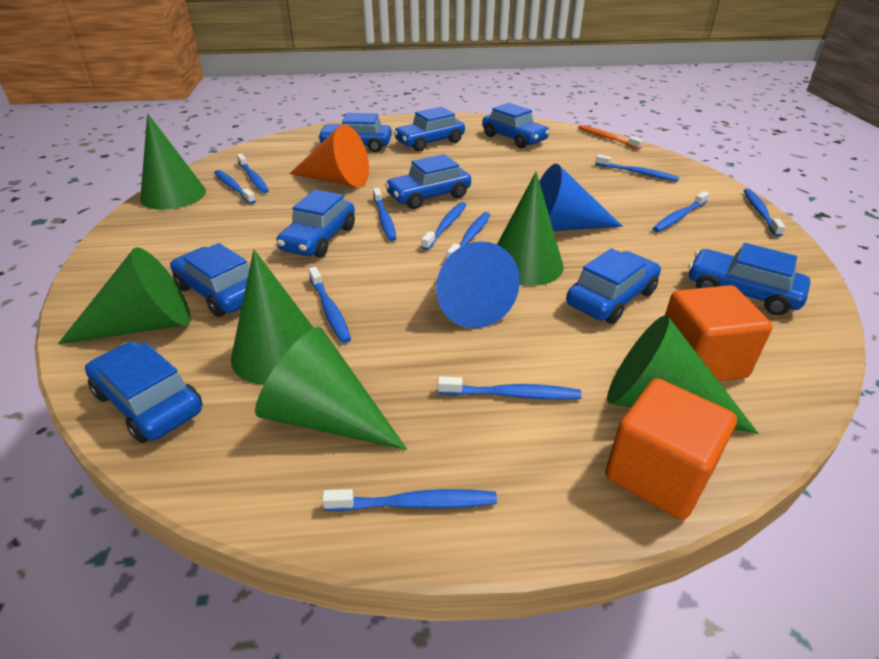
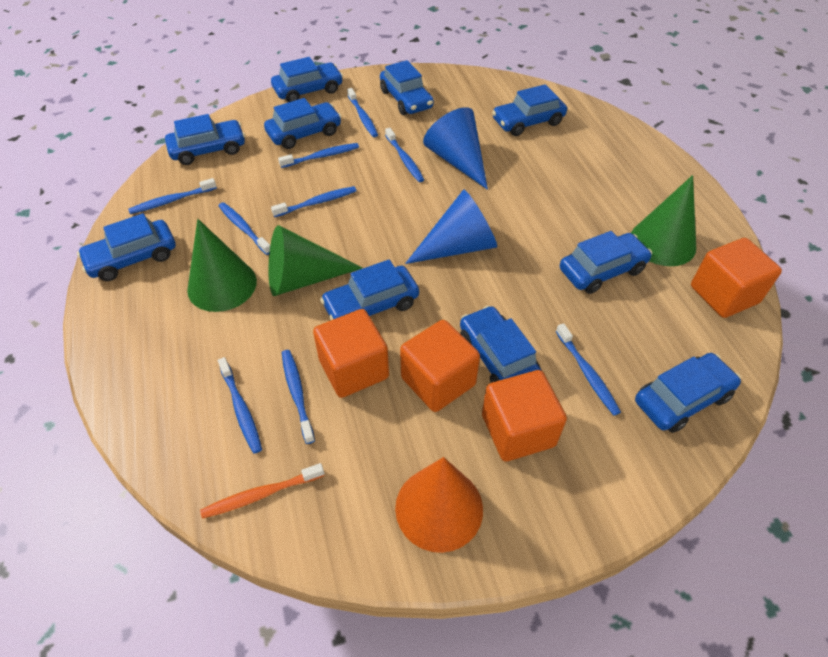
blue car: [85,341,203,443] [170,243,249,317] [276,190,355,258] [318,113,392,152] [385,154,471,209] [394,107,465,151] [482,103,550,148] [566,248,661,324] [688,243,810,315] = 9 -> [77,213,176,281] [165,114,245,165] [264,98,342,149] [271,57,343,102] [320,259,419,320] [380,60,434,115] [460,306,542,383] [492,84,567,136] [560,231,652,294] [635,353,741,433] = 10
blue toothbrush: [214,170,256,204] [237,154,269,193] [308,267,351,343] [322,489,497,511] [373,188,396,241] [421,202,466,250] [438,376,582,400] [447,212,490,258] [595,154,679,181] [653,191,710,232] [744,189,786,237] = 11 -> [128,178,217,214] [218,357,262,454] [219,202,270,255] [271,186,357,217] [278,143,359,168] [282,350,315,444] [347,88,378,137] [385,128,424,182] [556,323,621,416] = 9
green cone: [58,247,191,344] [140,113,206,210] [231,250,314,385] [255,327,407,450] [497,172,564,286] [607,315,759,434] = 6 -> [187,219,257,312] [268,225,363,296] [631,175,696,266] = 3
orange cube: [605,378,737,520] [665,285,772,381] = 2 -> [313,309,389,398] [400,320,480,412] [482,370,567,462] [691,238,782,318] = 4

